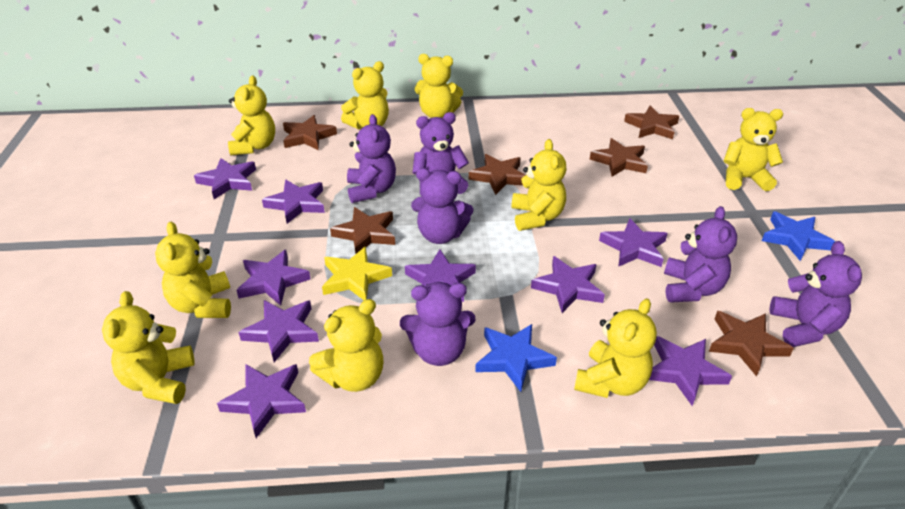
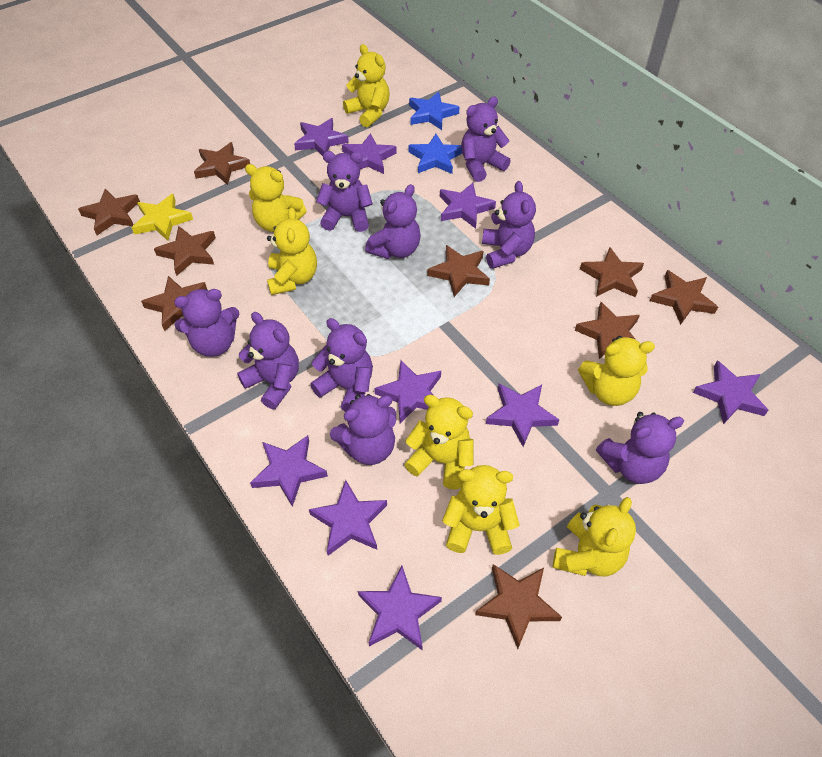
brown star: [283,115,337,150] [330,207,395,254] [469,154,525,195] [589,138,648,177] [624,106,679,139] [709,311,794,377] = 6 -> [78,189,140,235] [141,276,207,331] [154,226,216,276] [194,142,250,185] [427,245,490,297] [475,564,562,649] [575,302,640,359] [580,247,644,297] [650,270,718,325] = 9
purple teddy bear: [347,114,396,203] [400,282,475,366] [411,168,473,244] [413,112,469,197] [664,206,737,303] [770,241,862,347] = 6 -> [174,289,240,357] [237,312,299,409] [310,318,373,412] [316,151,373,232] [330,394,396,465] [365,184,421,259] [461,97,511,182] [482,181,536,269] [596,412,684,484] = 9
yellow teddy bear: [102,291,195,404] [155,222,231,318] [228,76,275,155] [309,299,384,392] [341,61,389,130] [415,54,463,118] [511,139,567,231] [574,298,657,398] [724,108,783,191] = 9 -> [245,164,307,232] [267,207,317,295] [343,44,390,127] [404,395,474,489] [442,465,520,555] [553,497,636,576] [578,336,655,406] = 7

